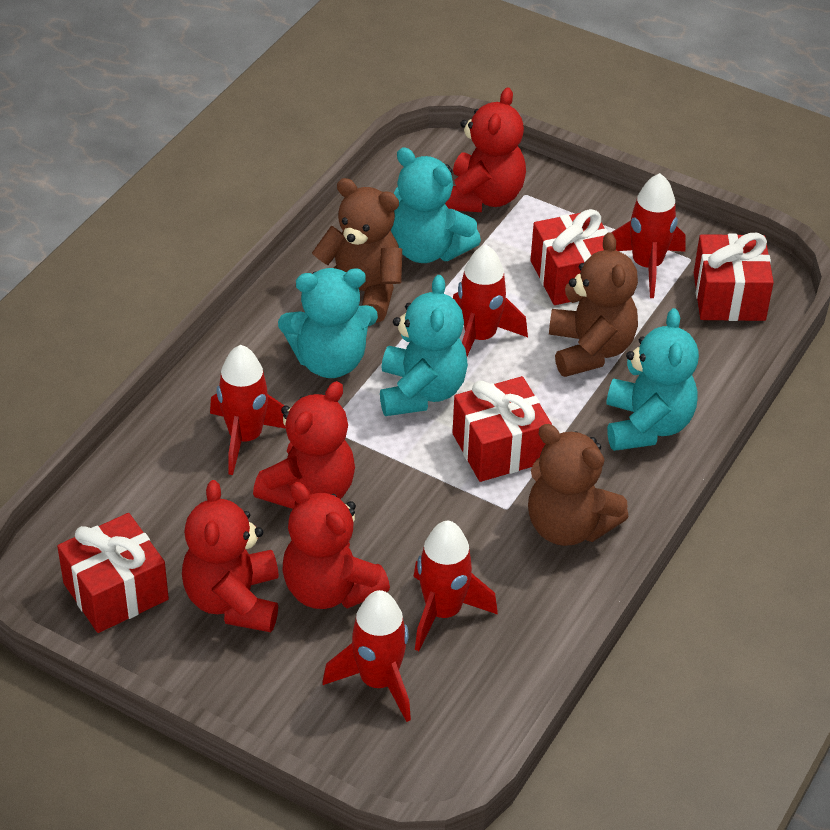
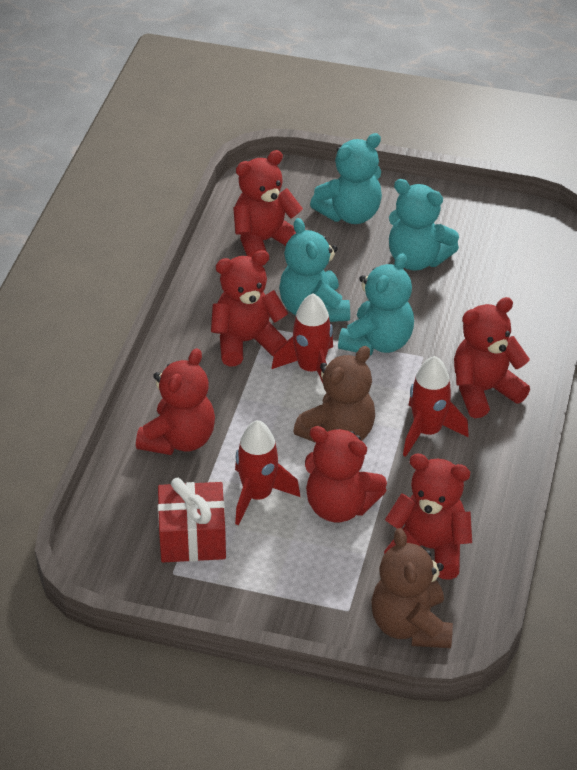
brown teddy bear: [312,178,402,323] [528,424,629,546] [549,232,638,377] = 3 -> [293,346,375,443] [371,528,453,648] = 2
red gift: [57,513,169,633] [452,376,552,482] [531,209,617,305] [694,233,774,321] = 4 -> [158,478,226,562] = 1
red rocket: [210,345,286,475] [322,590,411,722] [413,521,498,651] [453,245,528,356] [611,173,686,298] = 5 -> [235,420,300,525] [272,293,333,383] [403,356,469,457] = 3
red teddy bear: [182,480,279,632] [253,381,355,509] [283,482,390,609] [445,87,526,212] = 4 -> [136,348,215,455] [211,250,288,367] [233,150,303,257] [305,426,387,522] [384,453,472,580] [454,297,530,418] = 6

